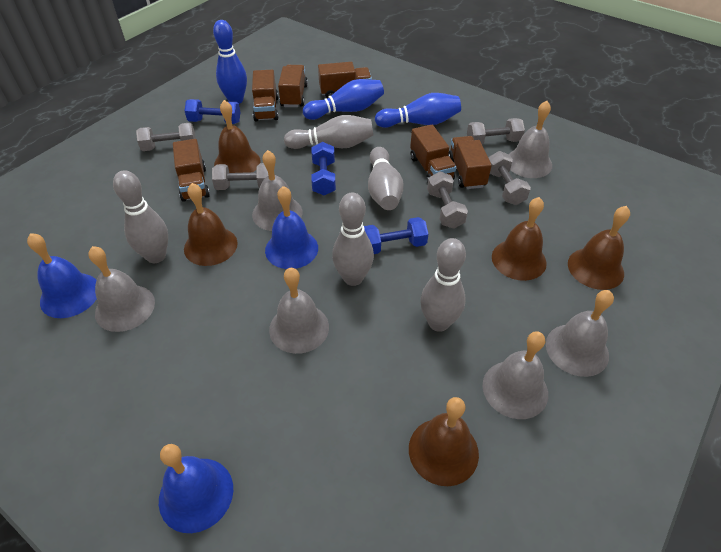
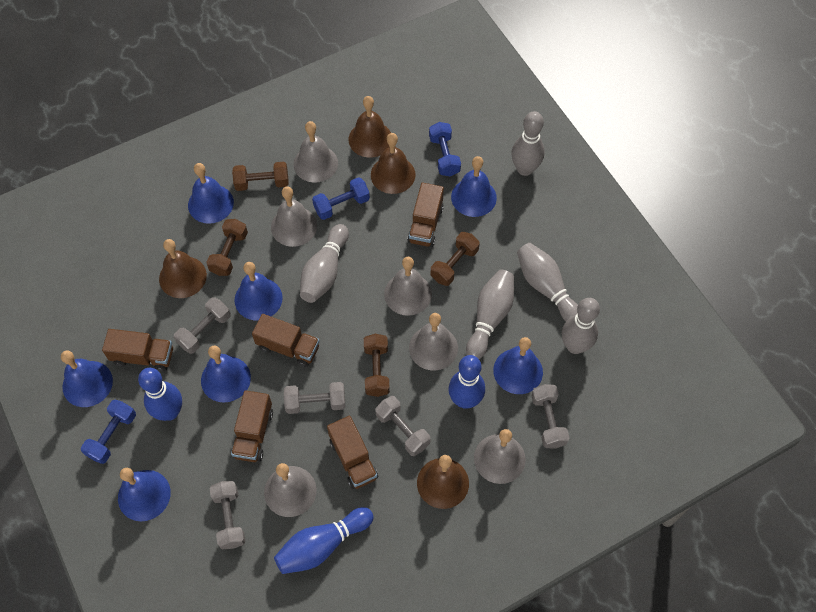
blue bell: [27,233,97,318] [159,444,233,533] [265,186,318,269] = 3 -> [61,350,113,407] [118,468,171,521] [188,163,234,224] [201,345,251,403] [235,262,283,320] [451,156,497,217] [493,337,543,394] = 7
brown bell: [184,183,238,266] [214,100,260,173] [409,397,479,486] [492,197,547,281] [568,206,630,290] = 5 -> [159,239,207,298] [349,96,391,158] [371,133,416,194] [417,455,469,509] = 4
brown dumbbell: none = 0 -> [206,219,248,276] [232,162,288,191] [364,334,390,397] [430,232,480,286] = 4
brown truck: [173,139,210,202] [252,70,279,121] [278,65,308,107] [318,62,372,99] [410,125,456,183] [448,136,492,189] = 6 -> [102,329,173,372] [231,390,273,462] [252,314,320,367] [327,416,378,489] [407,183,444,247] = 5

